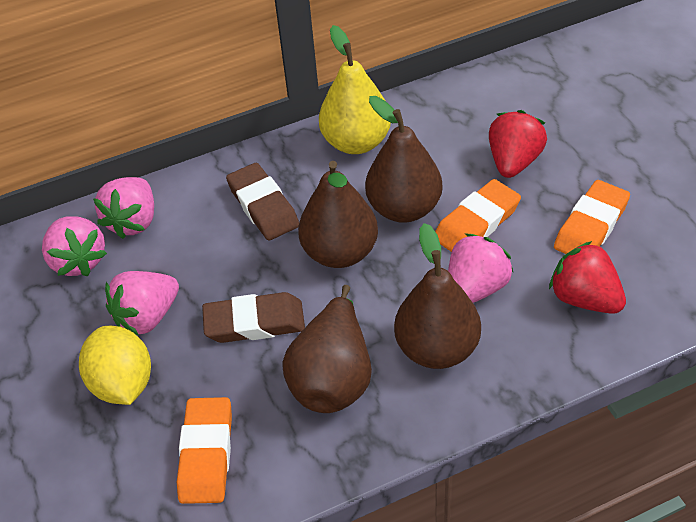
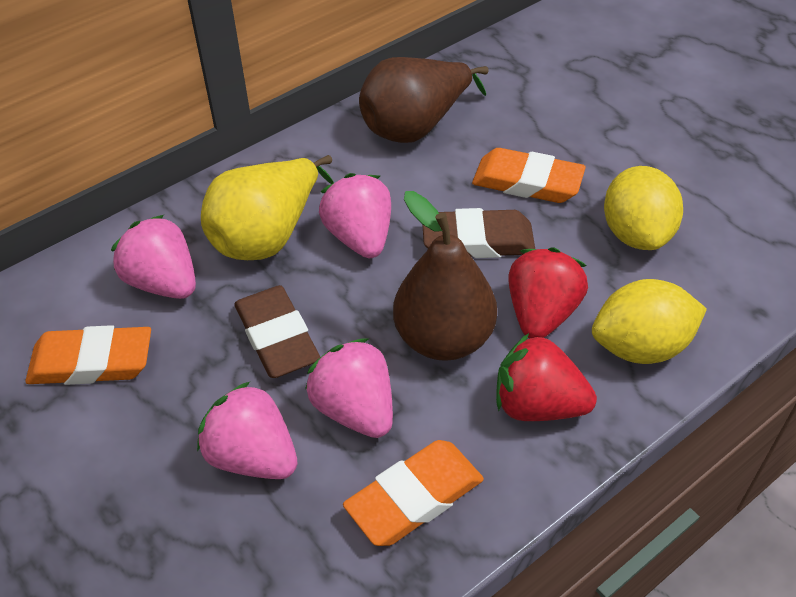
brown pear: [283,285,372,413] [298,161,378,268] [365,96,442,223] [394,223,481,369] = 4 -> [359,57,489,143] [393,191,497,361] = 2
yellow lemon: [79,326,151,405] = 1 -> [592,279,707,364] [604,166,683,250] = 2

